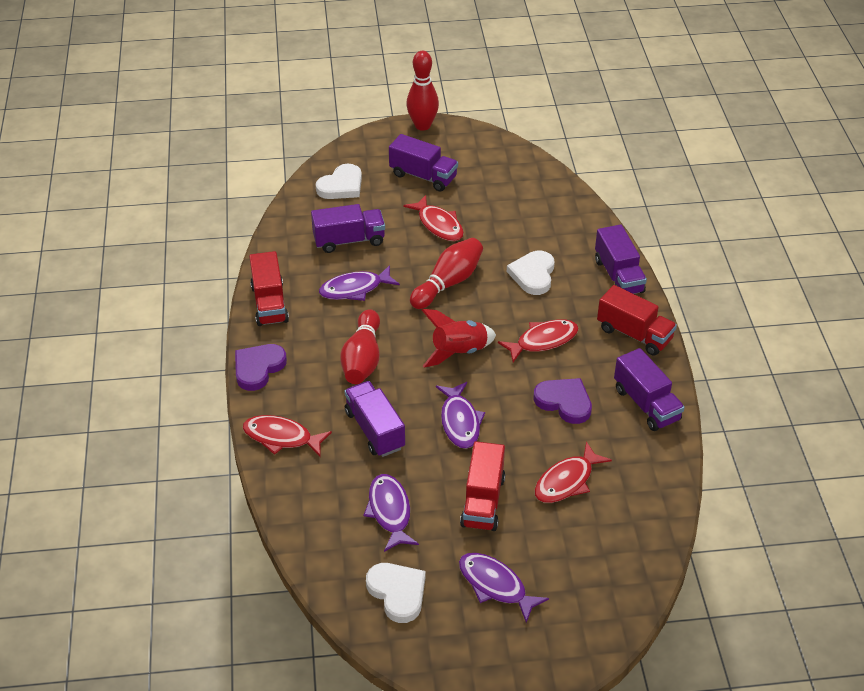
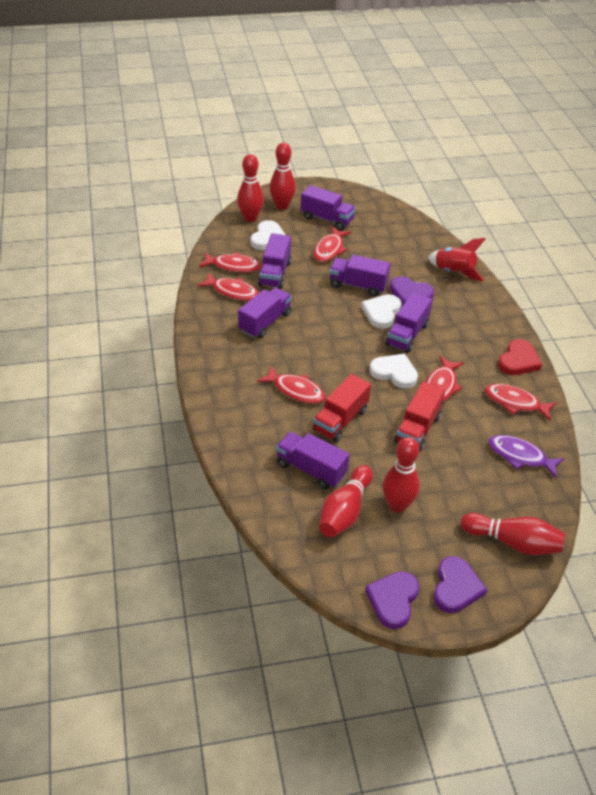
purple fish: [319,265,400,301] [363,474,419,552] [436,382,485,449] [459,553,549,623] = 4 -> [488,435,565,478] = 1
purple heart: [235,344,287,391] [534,378,592,424] = 2 -> [365,571,419,629] [390,276,434,306] [433,556,487,613] = 3
purple truck: [311,204,385,253] [344,381,405,457] [389,134,458,191] [595,225,647,294] [614,348,685,431] = 5 -> [238,288,292,338] [258,233,291,289] [276,432,350,489] [301,185,356,230] [329,255,391,296] [386,292,433,353] = 6
red bowling pin: [340,309,380,384] [406,51,439,131] [410,238,483,309] = 3 -> [237,154,264,222] [270,142,296,210] [319,465,373,537] [383,437,420,513] [461,513,566,555] = 5
red fish: [243,415,332,456] [403,195,464,241] [498,319,579,362] [535,441,612,503] = 4 -> [197,273,259,301] [199,252,262,273] [257,366,326,404] [313,226,351,262] [426,356,464,402] [485,384,557,421] = 6
red heart: none = 0 -> [498,339,542,375] = 1
red truck: [249,251,289,326] [460,441,505,531] [597,285,677,356] = 3 -> [313,374,371,442] [394,382,445,452] = 2

